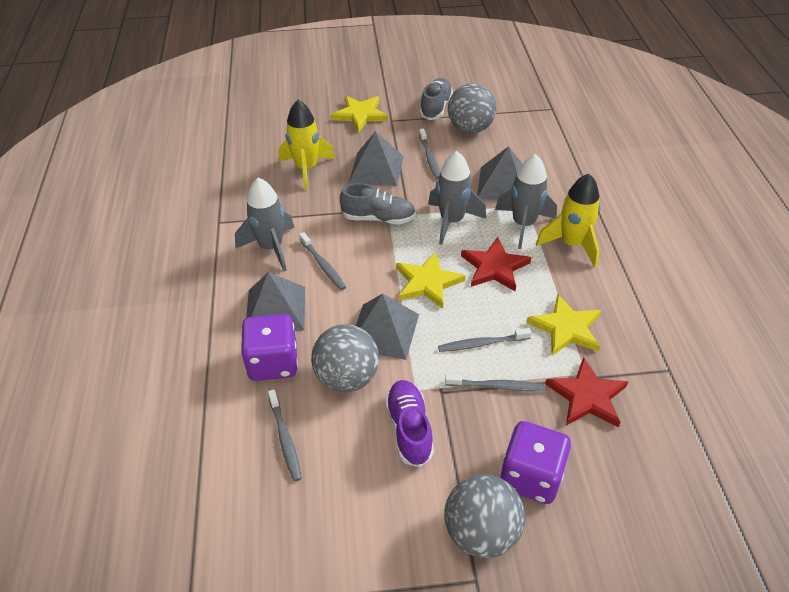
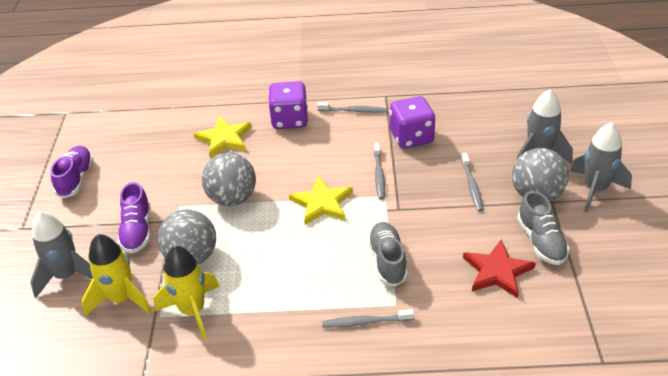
grey pyramid: [246,272,305,331] [349,131,404,186] [356,294,419,360] [477,146,523,200] = 4 -> none = 0
grey toothbrush: [268,389,302,481] [299,232,346,290] [419,128,440,179] [438,328,532,352] [445,374,544,391] = 5 -> [317,102,387,113] [322,309,414,327] [374,143,385,200] [461,153,484,212] = 4
purple shoe: [385,380,434,467] = 1 -> [50,146,93,198] [118,182,151,254] = 2
red star: [461,237,531,291] [545,357,628,427] = 2 -> [463,239,536,298] = 1
yellow star: [331,96,388,133] [396,252,466,309] [526,294,601,356] = 3 -> [194,116,252,158] [289,176,353,225] = 2

